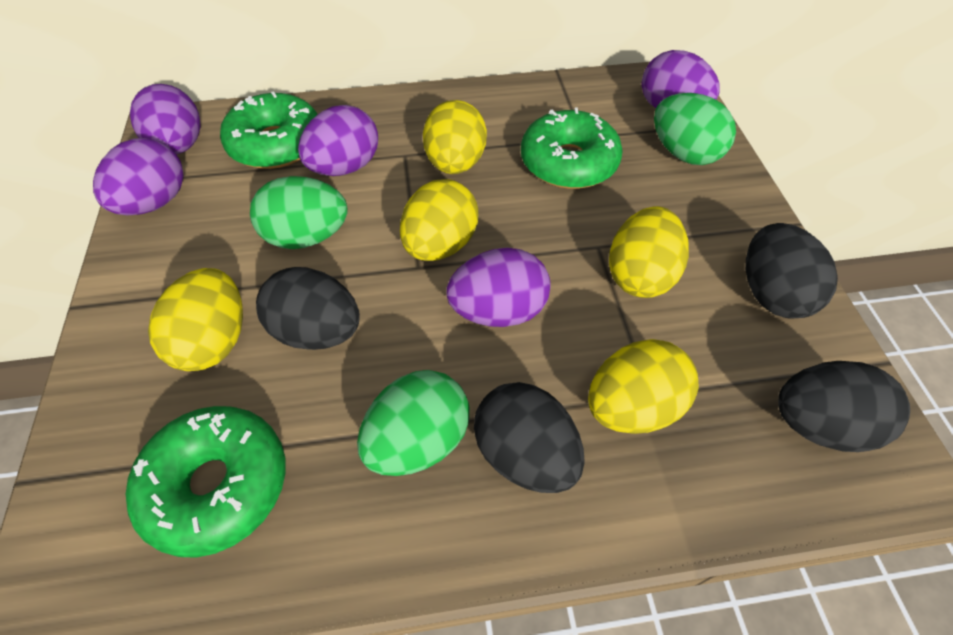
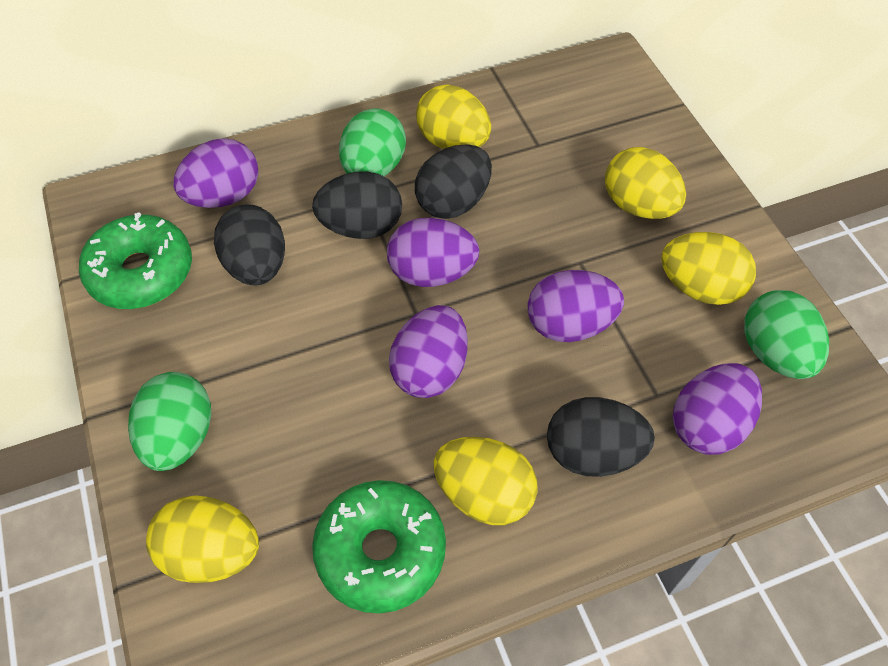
green donut: [126,406,286,558] [220,91,318,169] [521,107,623,189] = 3 -> [79,212,192,309] [312,480,446,613] = 2

